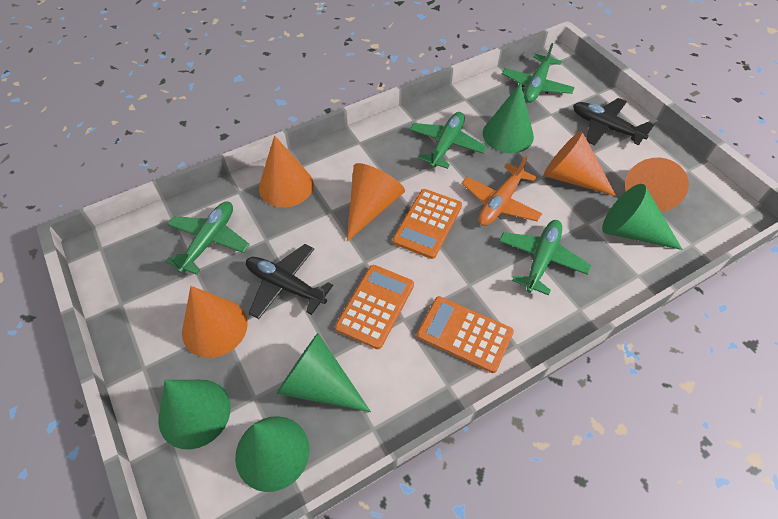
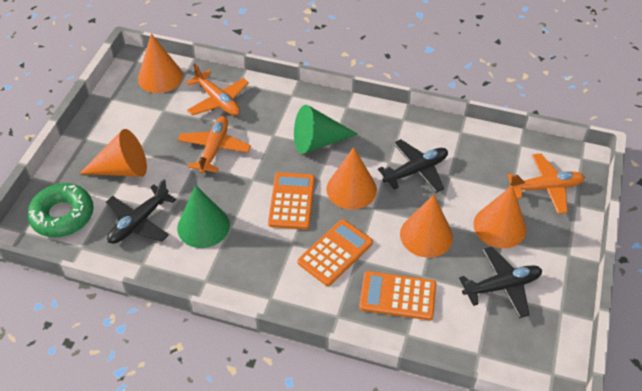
black plane: [246,244,333,319] [573,98,655,146] = 2 -> [106,179,176,244] [378,139,448,193] [459,247,542,318] = 3
green cone: [158,380,231,450] [235,416,309,492] [276,333,371,412] [483,83,534,153] [602,184,683,250] = 5 -> [177,185,230,248] [294,105,358,154] = 2
green donut: none = 0 -> [27,183,94,237] = 1
green plane: [165,202,250,275] [410,112,487,169] [499,220,591,295] [502,43,575,103] = 4 -> none = 0
orange plane: [461,156,542,226] = 1 -> [178,116,251,174] [186,63,249,116] [507,153,585,214] = 3

